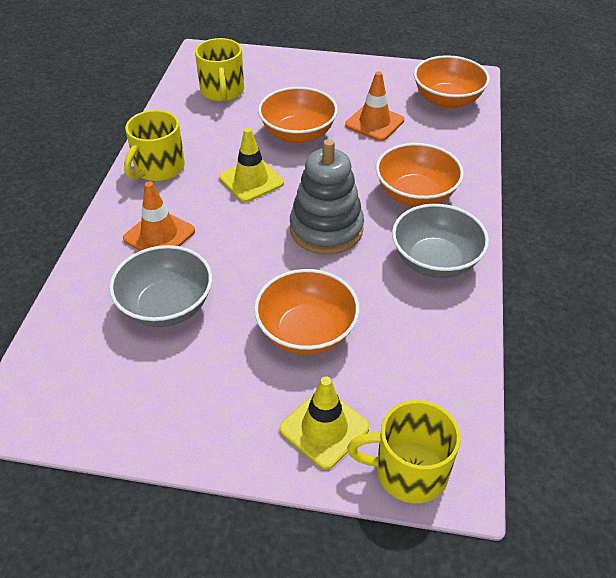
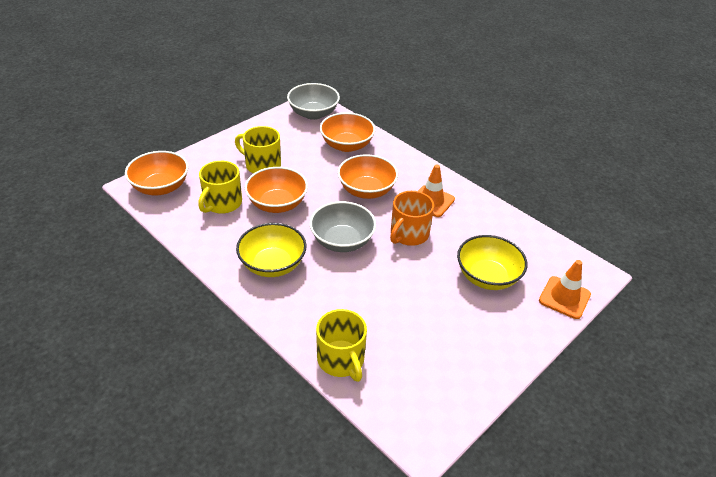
grey stacking toy: [290,139,364,255] = 1 -> none = 0
orange mug: none = 0 -> [390,191,434,246] = 1
yellow bowl: none = 0 -> [236,223,307,277] [457,235,528,290] = 2
yellow traffic cone: [219,128,284,202] [280,376,370,469] = 2 -> none = 0

